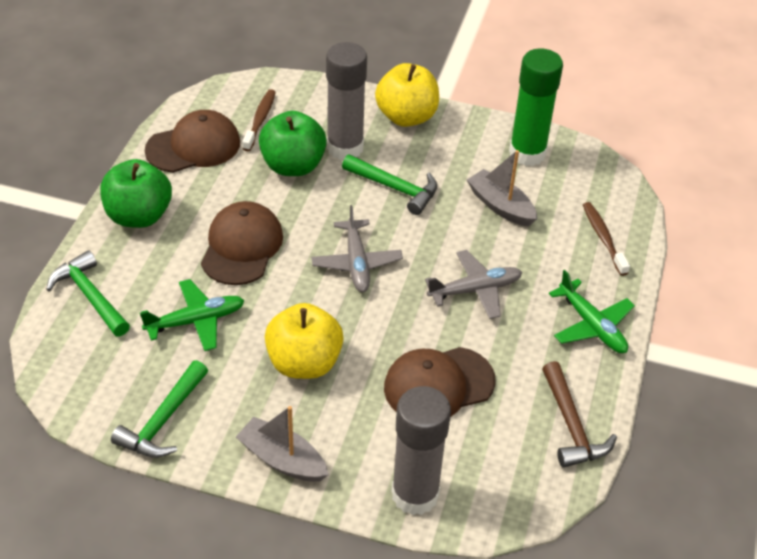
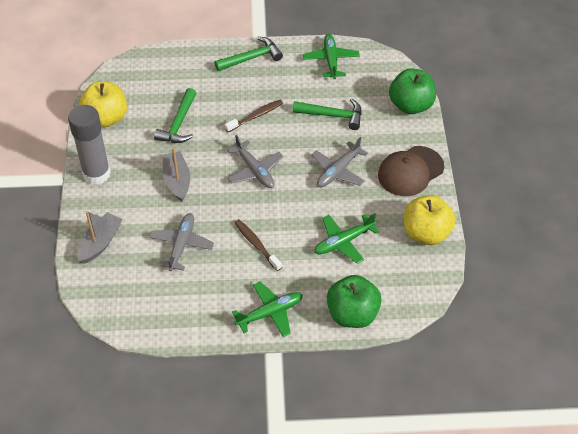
brown cap: [145,110,240,173] [201,201,283,285] [384,347,495,417] = 3 -> [378,146,444,196] = 1
brown hammer: [542,361,617,468] = 1 -> none = 0
green glue stick: [509,48,563,166] = 1 -> none = 0
green plane: [140,279,245,351] [549,270,635,353] = 2 -> [232,282,303,337] [303,34,360,79] [314,213,379,264] = 3
grey glue stick: [326,42,367,160] [392,386,451,515] = 2 -> [68,105,111,185] = 1
grey plane: [311,205,403,292] [425,250,522,319] = 2 -> [149,213,214,271] [227,135,283,188] [312,137,368,187] = 3

